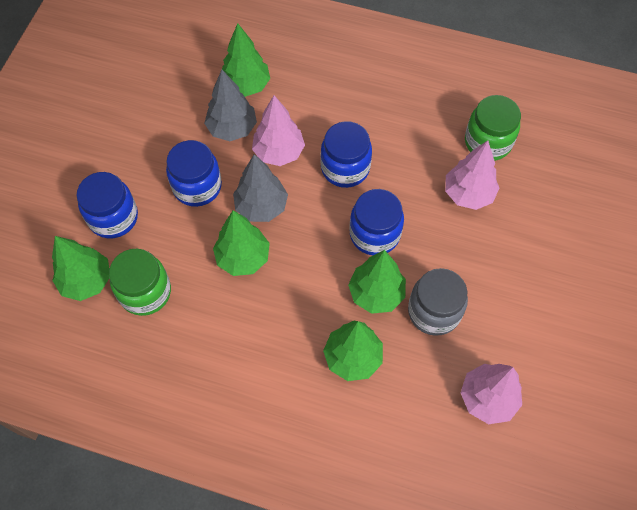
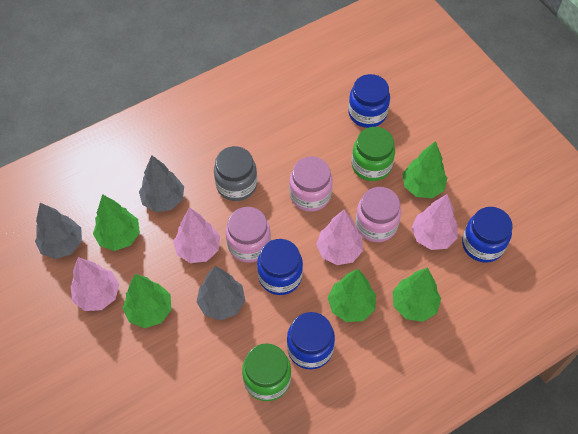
grey tree: [204,70,257,141] [233,154,288,222] = 2 -> [35,203,82,259] [139,155,184,212] [197,266,245,320] = 3
pink jar: none = 0 -> [226,207,271,263] [289,157,333,212] [355,187,401,242] = 3
pink tree: [252,95,305,166] [445,140,499,210] [461,364,522,424] = 3 -> [71,257,119,311] [173,207,220,263] [316,209,363,265] [411,194,458,250] = 4

